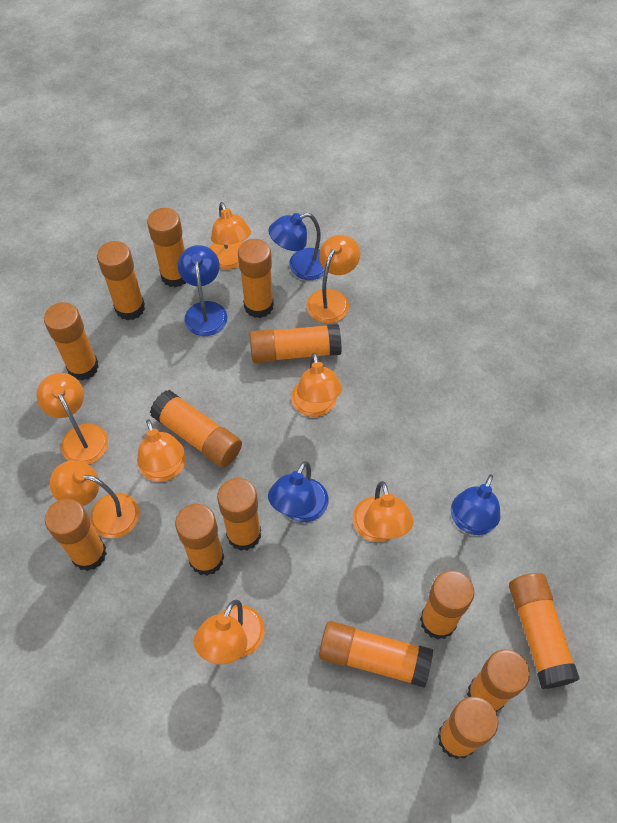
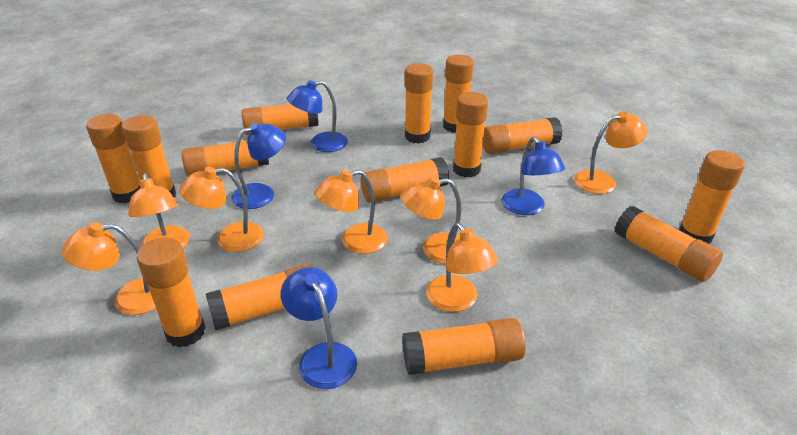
orange lamp: [36,373,108,464] [50,460,139,538] [137,419,185,482] [194,600,265,664] [209,202,251,269] [291,353,342,417] [306,235,360,323] [353,481,414,542] = 8 -> [62,222,156,315] [128,173,190,248] [179,167,264,252] [315,170,388,254] [401,176,462,264] [426,223,498,312] [574,111,648,194] = 7

